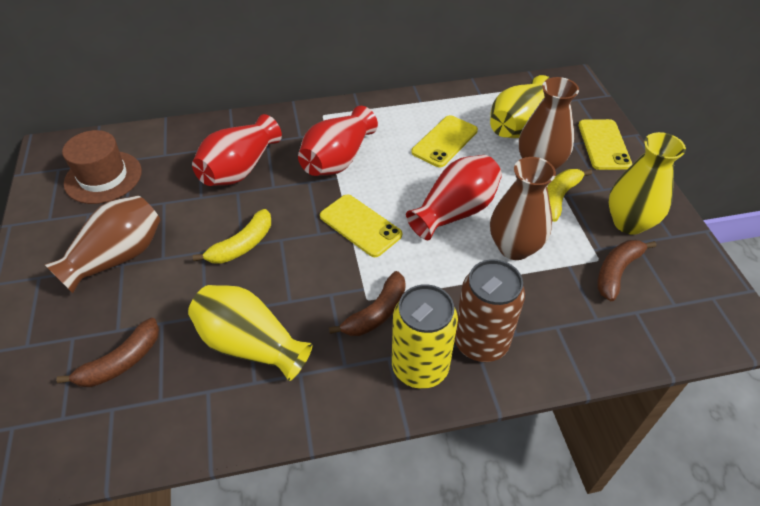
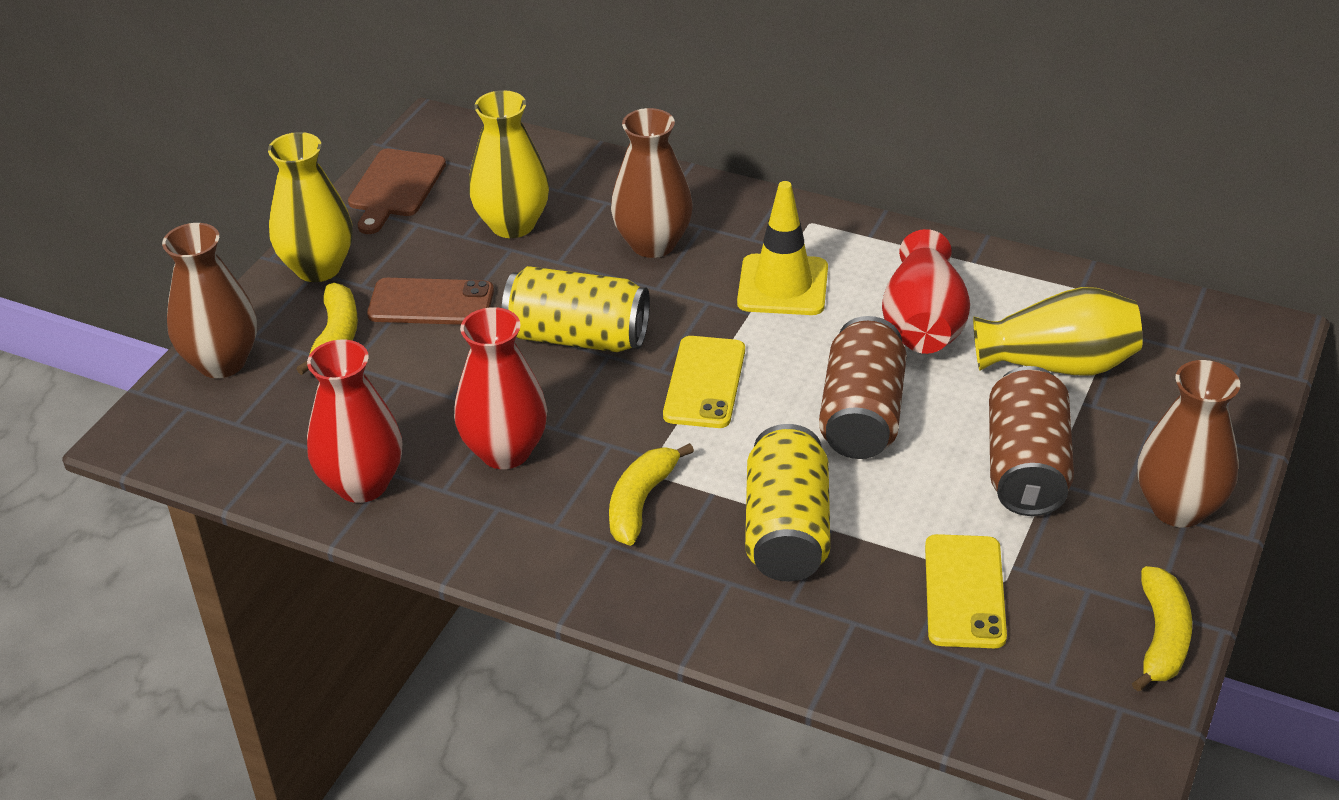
brown banana: [56,318,159,387] [329,271,406,336] [597,240,656,301] = 3 -> none = 0
brown can: [455,259,525,362] = 1 -> [819,316,907,459] [989,366,1074,516] = 2
brown cutting board: none = 0 -> [348,149,446,234] = 1
brown hat: [62,130,142,204] = 1 -> none = 0
brown phone: none = 0 -> [367,278,494,325] = 1
yellow banana: [193,209,271,264] [547,169,592,222] = 2 -> [296,283,358,375] [609,443,694,546] [1132,566,1192,692] = 3
yellow can: [392,284,458,389] = 1 -> [502,266,650,352] [745,424,830,581] = 2
yellow phone: [320,195,402,257] [411,115,478,167] [579,119,632,170] = 3 -> [663,336,745,428] [925,534,1007,648] = 2
yellow traffic cone: none = 0 -> [737,181,828,315] = 1

